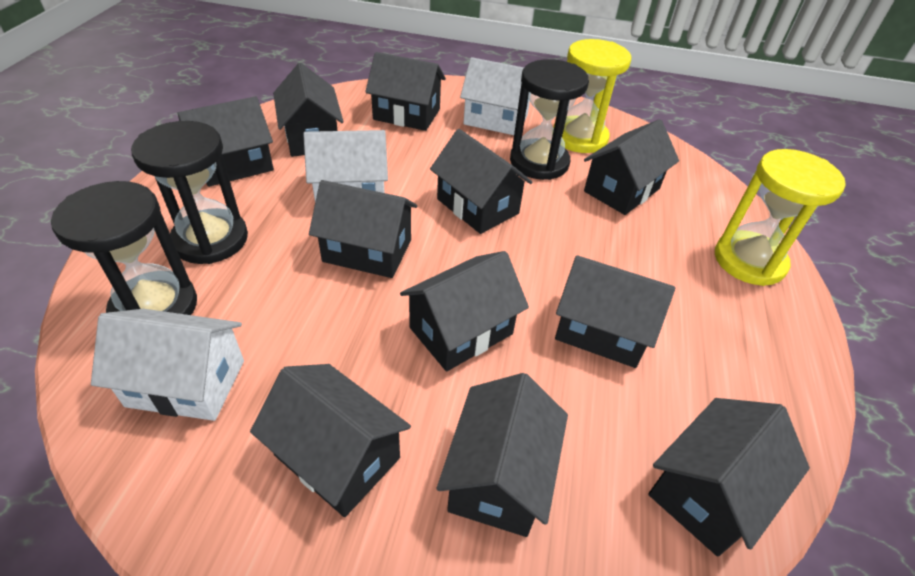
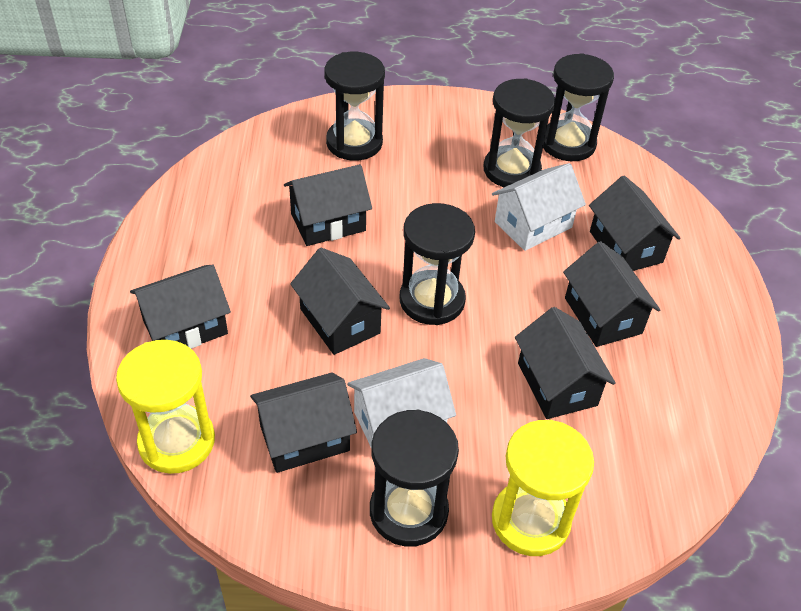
black hourglass: [51,181,197,315] [131,121,248,264] [510,59,589,180] = 3 -> [324,52,385,161] [370,410,459,547] [400,203,475,325] [483,78,555,187] [543,53,614,161] = 5
black house: [178,96,274,187] [250,364,411,517] [273,63,344,157] [309,180,417,278] [365,52,446,131] [400,251,529,371] [430,129,532,234] [436,373,568,537] [555,255,675,368] [584,119,679,215] [648,398,810,557] = 11 -> [130,265,231,349] [250,372,357,473] [284,164,372,246] [290,248,390,355] [515,307,616,419] [563,241,660,347] [589,175,681,271] = 7
white house: [91,309,244,421] [303,130,388,202] [460,57,530,135] = 3 -> [347,358,456,447] [492,163,586,251] = 2

